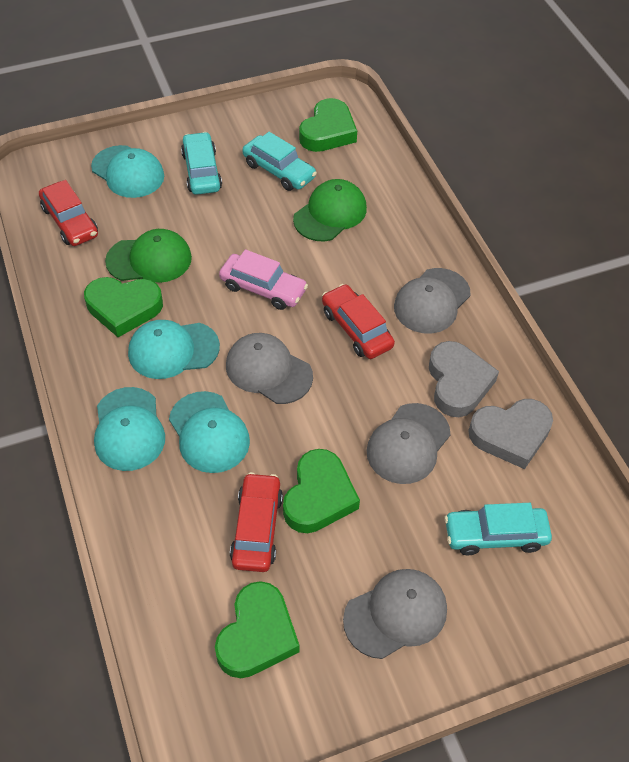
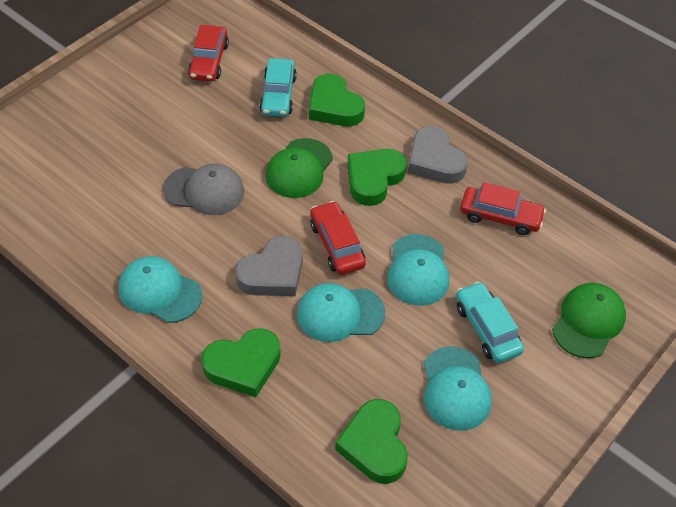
grey cap: [226,333,313,404] [343,569,447,659] [367,403,451,484] [394,268,471,334] = 4 -> [163,164,244,215] = 1
pink car: [219,249,308,310] = 1 -> none = 0
turquoise car: [181,132,222,195] [242,132,317,191] [444,503,552,555] = 3 -> [260,58,297,117] [456,281,524,363] = 2

